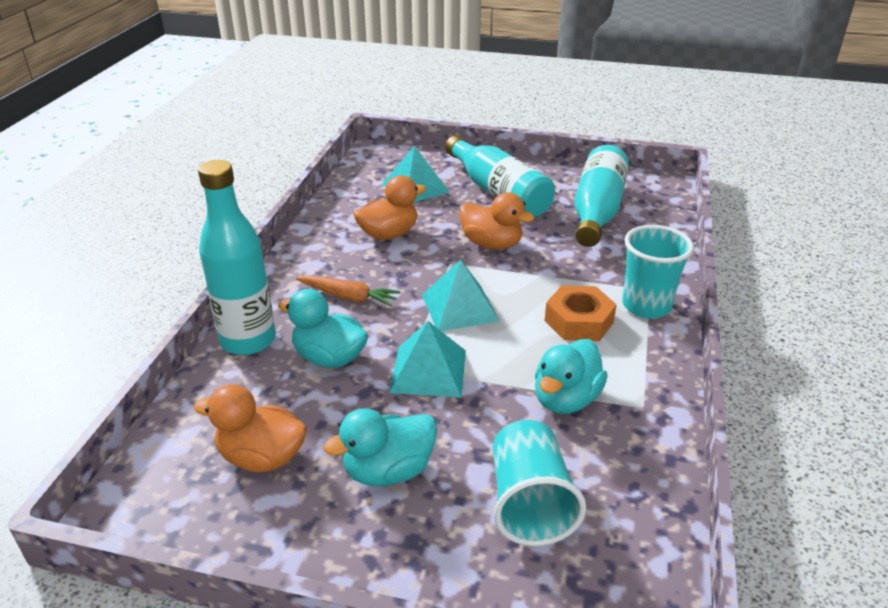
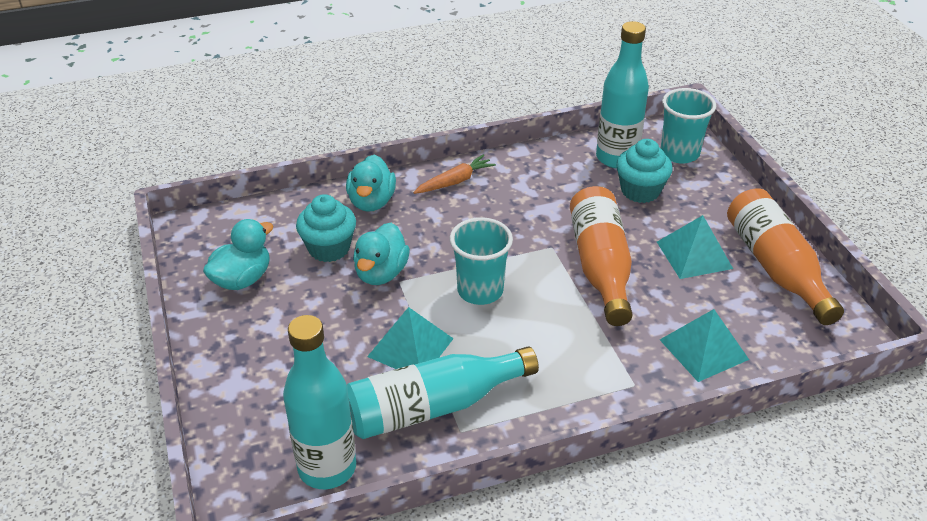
orange bottle: none = 0 -> [570,186,633,326] [727,188,844,325] = 2
orange duck: [194,384,307,472] [353,175,426,240] [459,192,535,249] = 3 -> none = 0
orange nut: [545,285,617,341] = 1 -> none = 0
turquoise cupcake: none = 0 -> [296,194,356,262] [616,139,673,203] = 2

